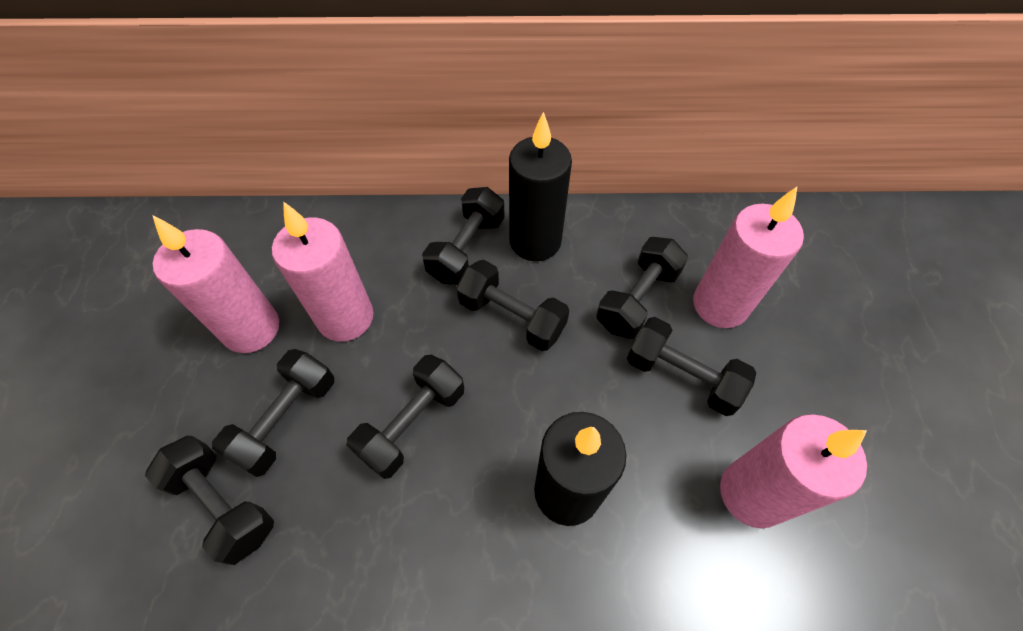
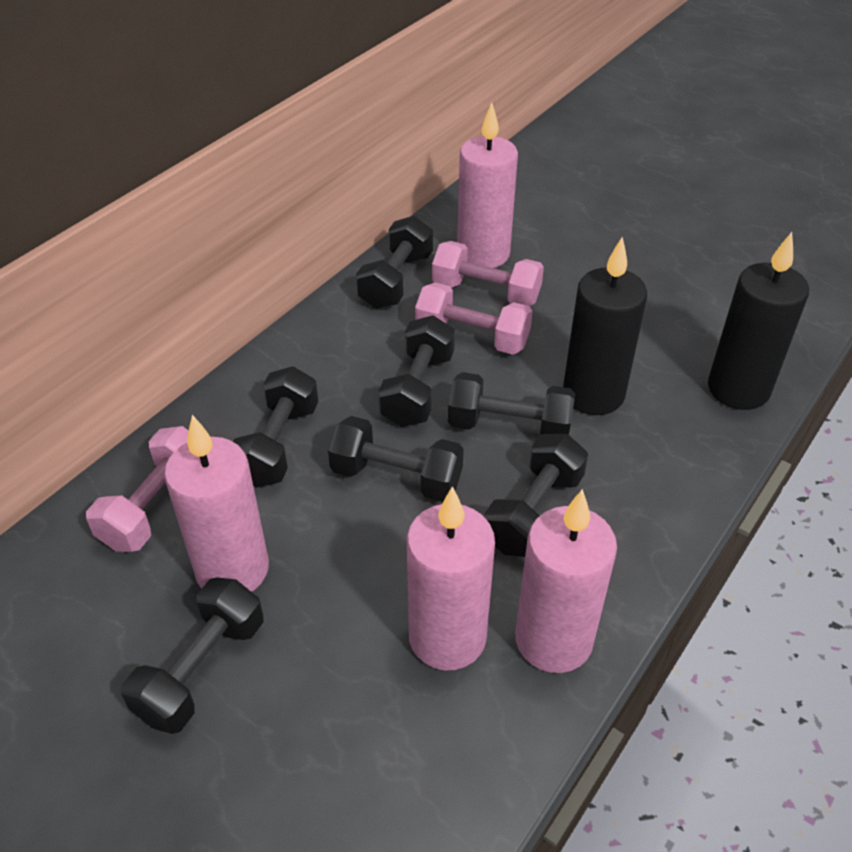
pink dumbbell: none = 0 -> [86,426,189,552] [415,282,533,355] [432,241,544,306] = 3

